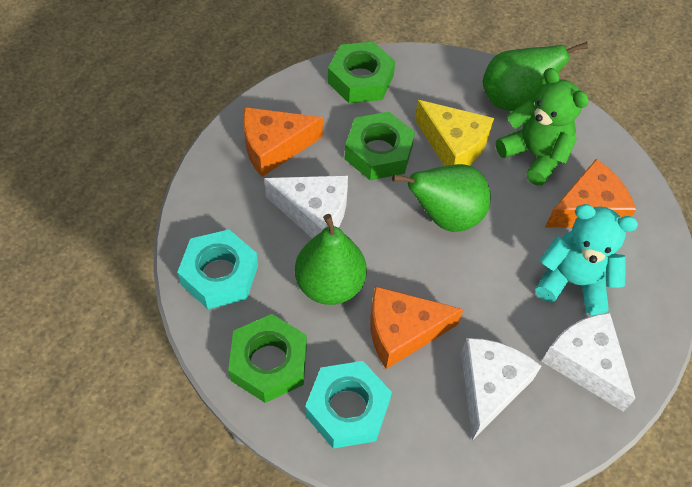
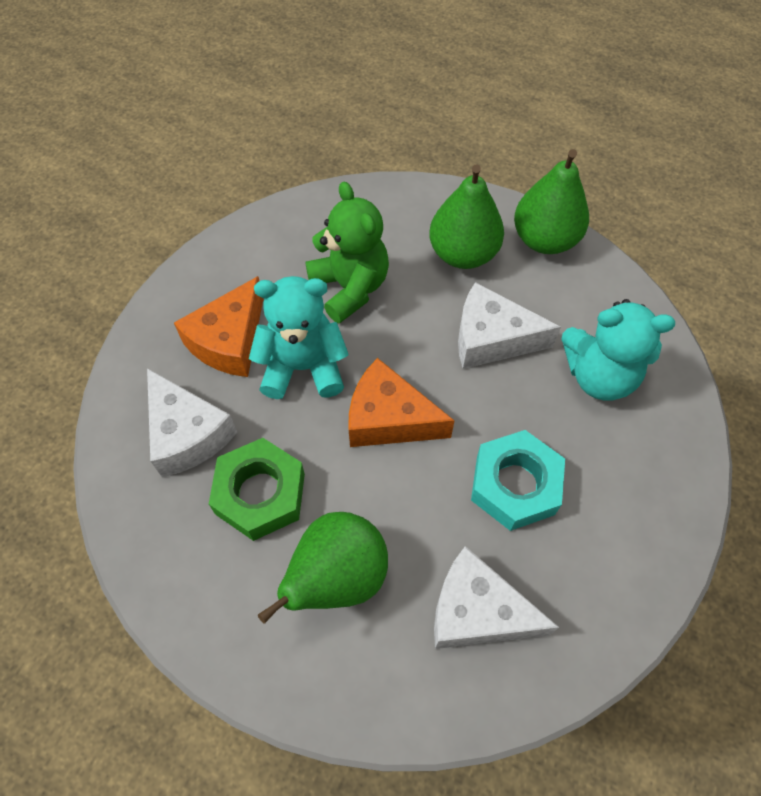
green nut: [228,314,307,403] [328,42,395,103] [344,112,415,180] = 3 -> [209,438,305,541] = 1
orange cheese: [243,107,323,177] [370,286,463,369] [545,159,636,228] = 3 -> [174,276,264,377] [349,358,455,447] = 2
turquoise nut: [177,230,258,309] [305,361,392,449] = 2 -> [471,430,565,531] = 1
turquoise teddy bear: [535,204,638,315] = 1 -> [249,276,349,399] [561,299,675,401] = 2
yellow cheese: [415,100,494,166] = 1 -> none = 0

